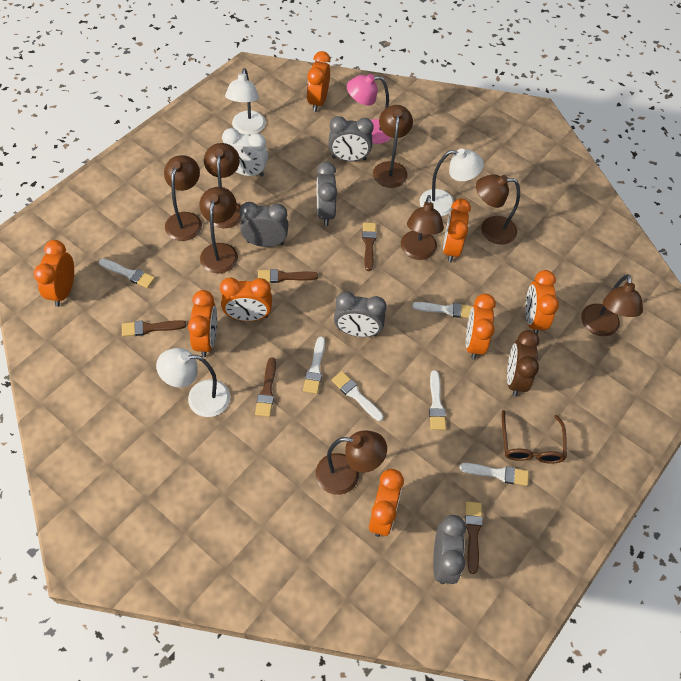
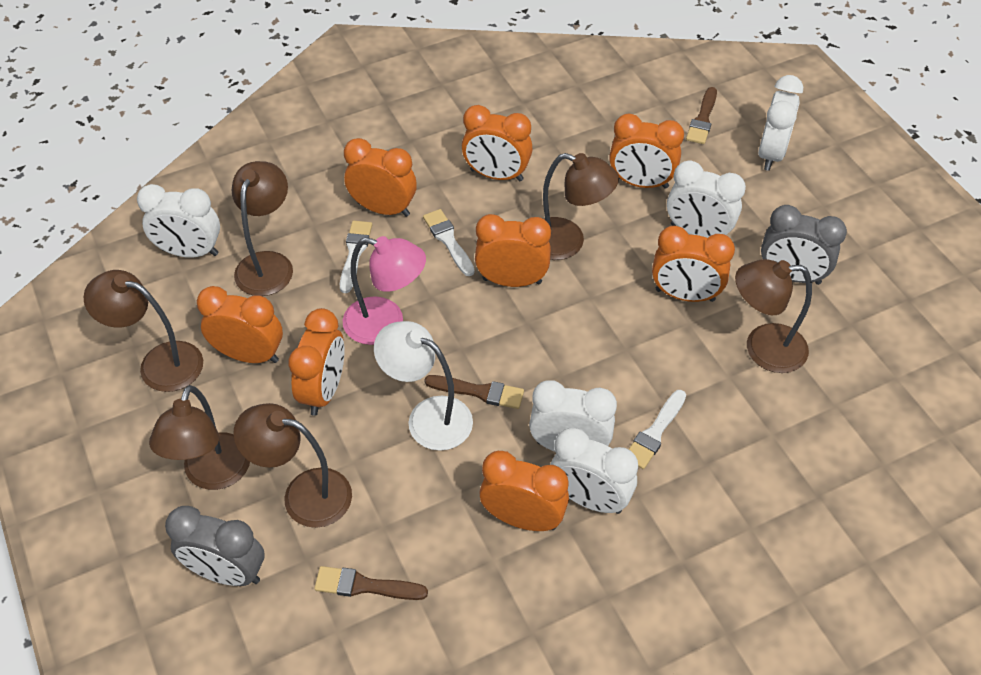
brown brush: [122,320,186,337] [255,357,276,417] [258,269,318,283] [362,222,376,271] [465,501,483,574] = 5 -> [314,566,428,600] [424,375,524,409] [686,87,717,144] = 3
brown clock: [507,330,539,396] = 1 -> none = 0
brown glasses: [502,410,567,464] = 1 -> none = 0
brown lamp: [164,155,202,241] [199,187,238,273] [204,143,242,228] [316,430,387,495] [373,105,413,188] [401,195,444,260] [476,174,520,245] [581,274,643,336] = 8 -> [84,270,203,392] [149,385,250,490] [231,161,293,296] [233,403,352,528] [543,153,619,260] [735,259,812,373] = 6
grey clock: [240,202,288,247] [317,162,337,226] [328,116,374,162] [334,292,386,337] [433,515,466,584] = 5 -> [165,506,264,586] [761,205,847,285] = 2
white brush: [99,259,155,288] [303,336,325,394] [332,371,383,421] [412,302,473,318] [429,370,446,430] [459,463,529,486] = 6 -> [340,221,372,293] [423,209,475,276] [628,390,686,469] = 3
white clock: [222,128,268,176] = 1 -> [137,184,220,258] [529,380,617,452] [550,427,638,514] [667,160,746,238] [758,75,803,171] = 5
white lamp: [156,348,230,417] [225,68,266,135] [419,148,484,216] = 3 -> [374,321,473,451] = 1

